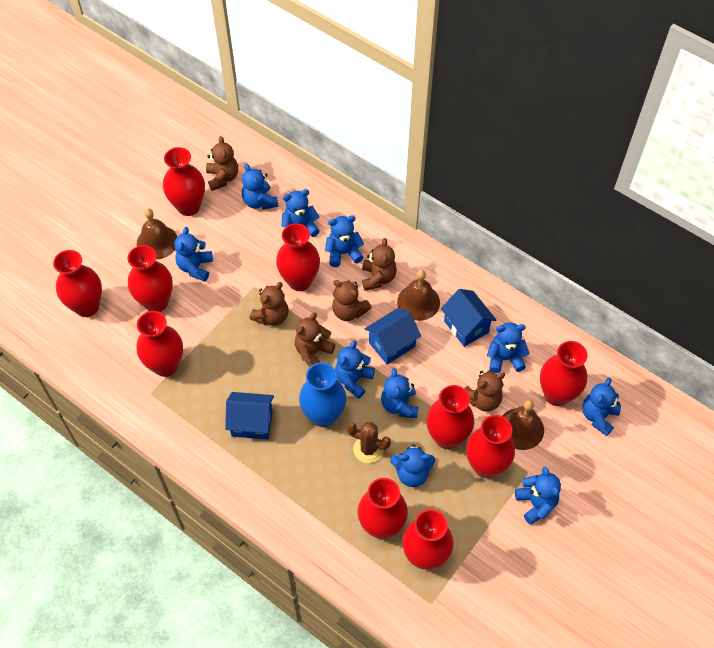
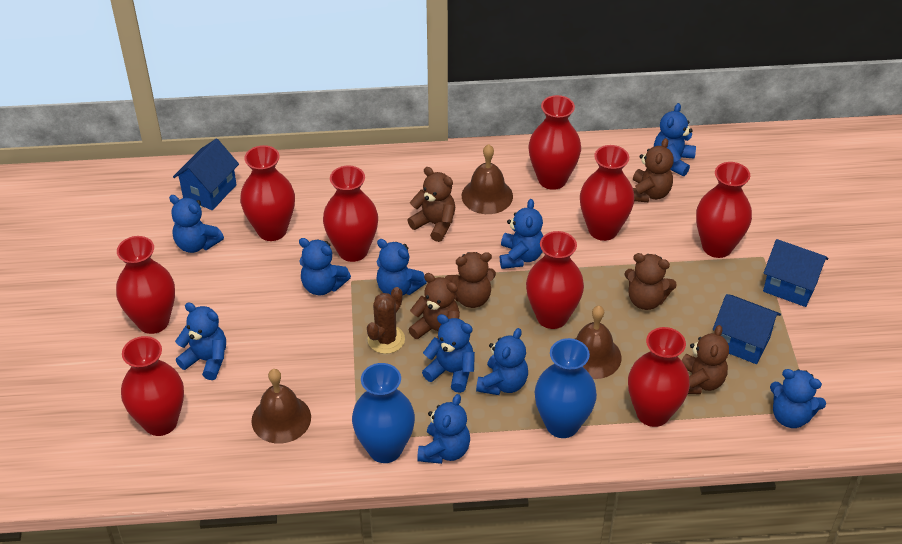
blue vase: [299,363,347,427] = 1 -> [352,363,415,463] [535,338,597,438] = 2
red vase: [53,250,102,317] [127,245,173,312] [136,311,183,377] [163,147,205,216] [276,223,320,291] [358,478,408,539] [402,509,454,570] [426,385,474,449] [466,415,515,478] [540,341,588,406] = 10 -> [116,236,175,334] [121,336,184,436] [240,145,295,241] [323,165,378,262] [526,231,584,329] [529,95,581,190] [580,145,634,241] [628,327,690,427] [696,162,752,258] = 9

